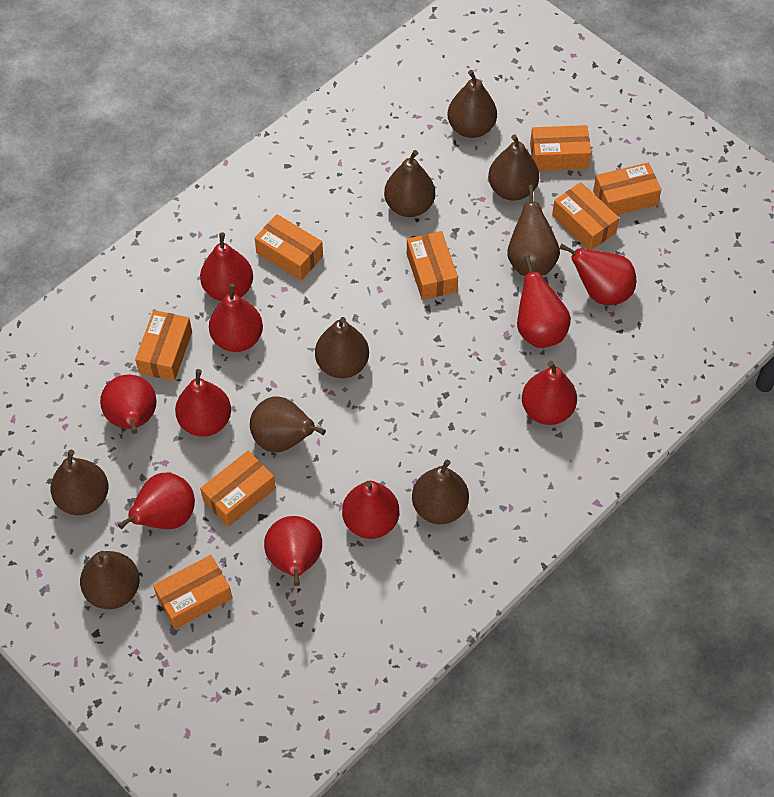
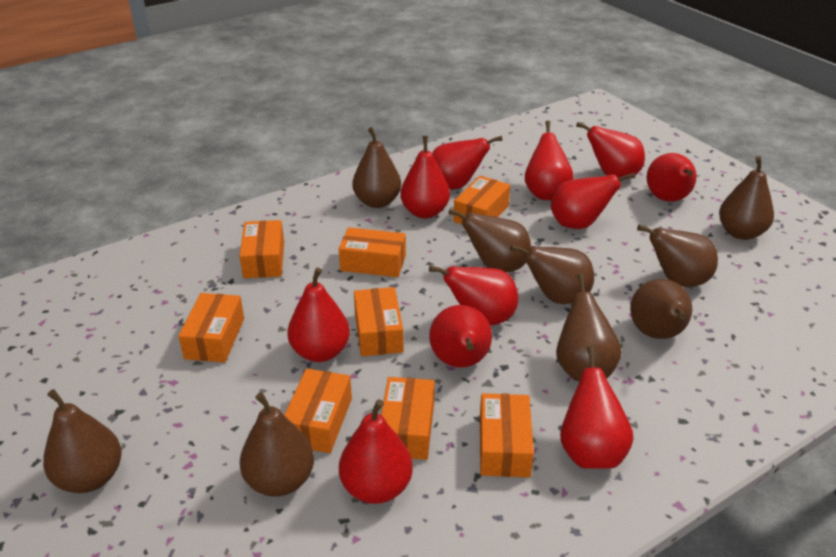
red pear: [100,374,156,434] [118,473,195,529] [175,369,231,437] [200,232,253,301] [209,283,263,352] [264,516,322,586] [342,481,399,539] [517,255,571,348] [522,361,577,425] [559,244,636,305] = 10 -> [287,267,350,362] [339,399,413,504] [400,136,450,219] [429,265,518,326] [429,305,492,368] [432,136,503,189] [525,121,574,200] [551,172,635,229] [560,346,634,469] [576,122,645,179] [647,153,697,202] = 11

